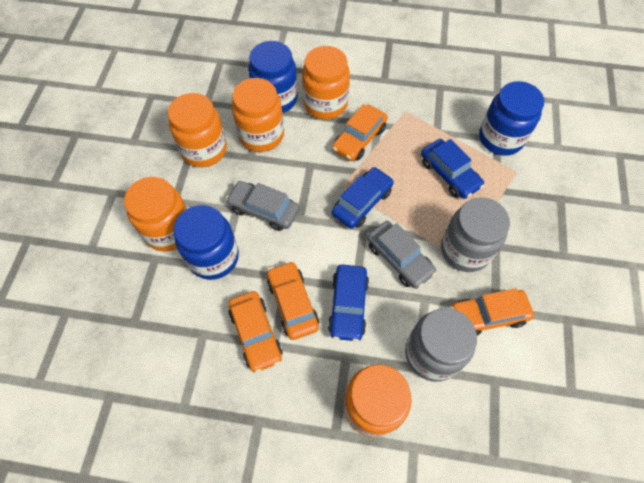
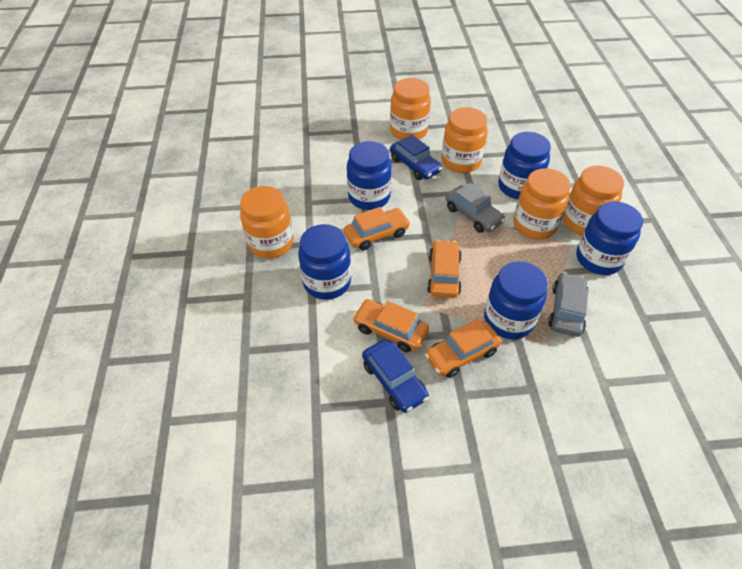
blue car: [328,265,369,342] [332,167,394,229] [421,139,485,199] = 3 -> [362,340,429,413] [390,135,442,180] = 2
blue jar: [174,205,239,280] [248,41,298,113] [479,81,544,156] = 3 -> [298,224,351,300] [347,141,392,210] [484,261,548,339] [498,132,551,199] [576,201,643,275] = 5
grey jar: [405,308,477,382] [441,197,510,272] = 2 -> none = 0

